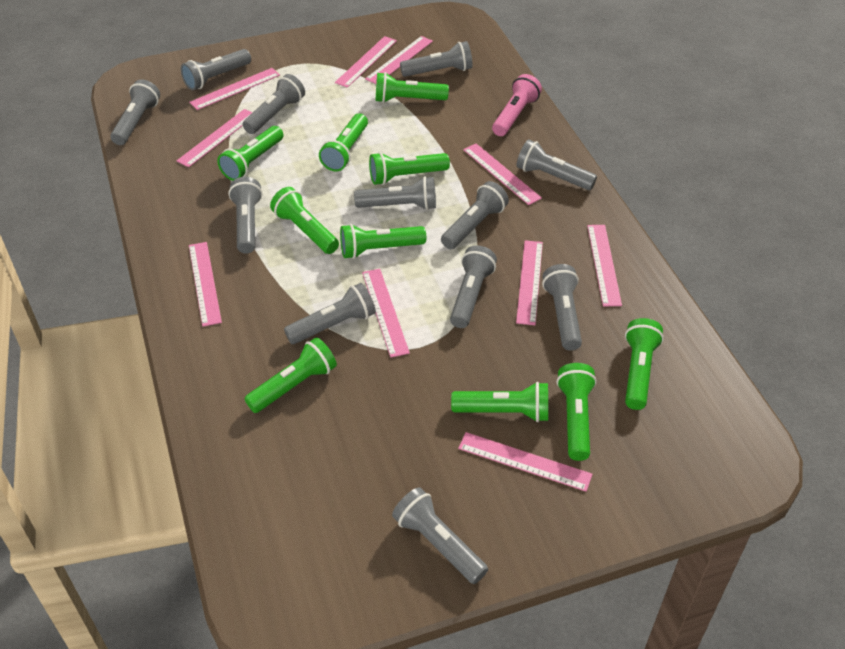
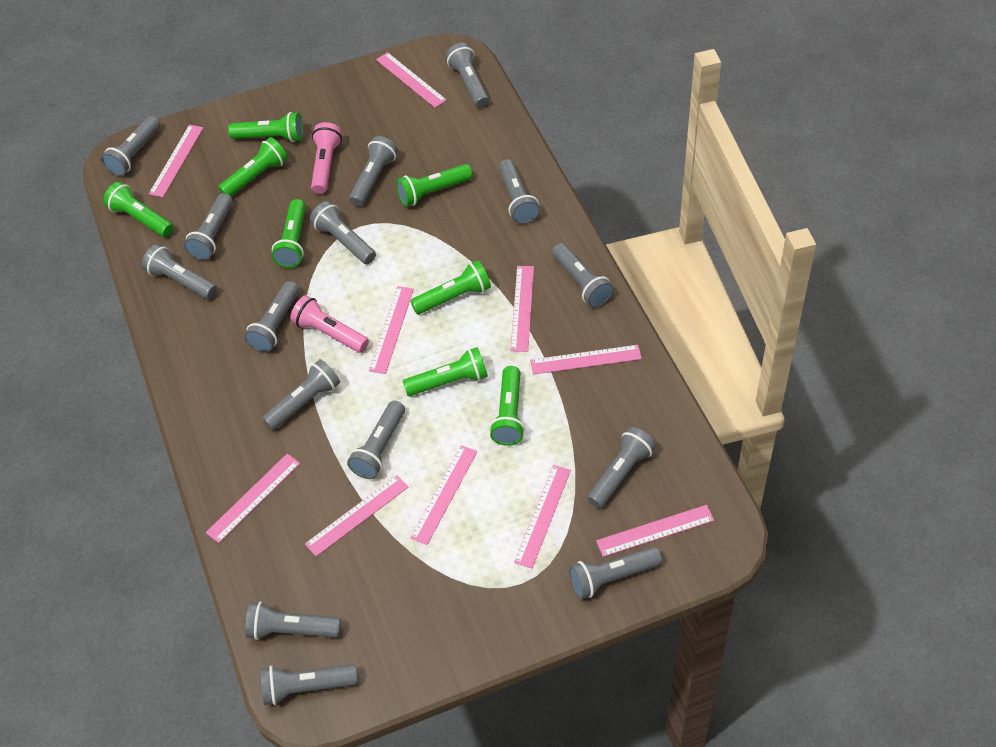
green flashlight: [217,126,283,181] [244,337,337,413] [270,187,339,254] [319,113,368,171] [340,224,426,259] [369,152,450,185] [376,72,449,103] [451,382,548,422] [556,363,597,461] [625,318,664,410] = 10 -> [103,182,173,237] [218,137,288,196] [228,112,303,142] [272,199,306,268] [396,164,472,207] [402,347,488,396] [410,260,491,314] [489,366,525,446] = 8
grey flashlight: [110,79,160,145] [181,49,251,90] [228,177,262,254] [243,74,305,134] [284,283,376,344] [354,176,436,210] [392,487,488,584] [400,41,473,77] [441,181,509,249] [450,245,497,328] [516,140,597,190] [542,264,582,351] = 12 -> [101,116,160,176] [142,244,217,299] [184,193,233,260] [244,281,299,353] [245,601,341,640] [261,664,358,705] [262,359,340,430] [310,201,376,264] [347,401,405,479] [349,136,398,207] [445,43,489,108] [499,159,540,224] [552,243,614,308] [569,547,662,599] [587,427,656,508] = 15
pink flashlight: [492,74,542,136] = 1 -> [290,295,369,353] [311,122,342,194] = 2

